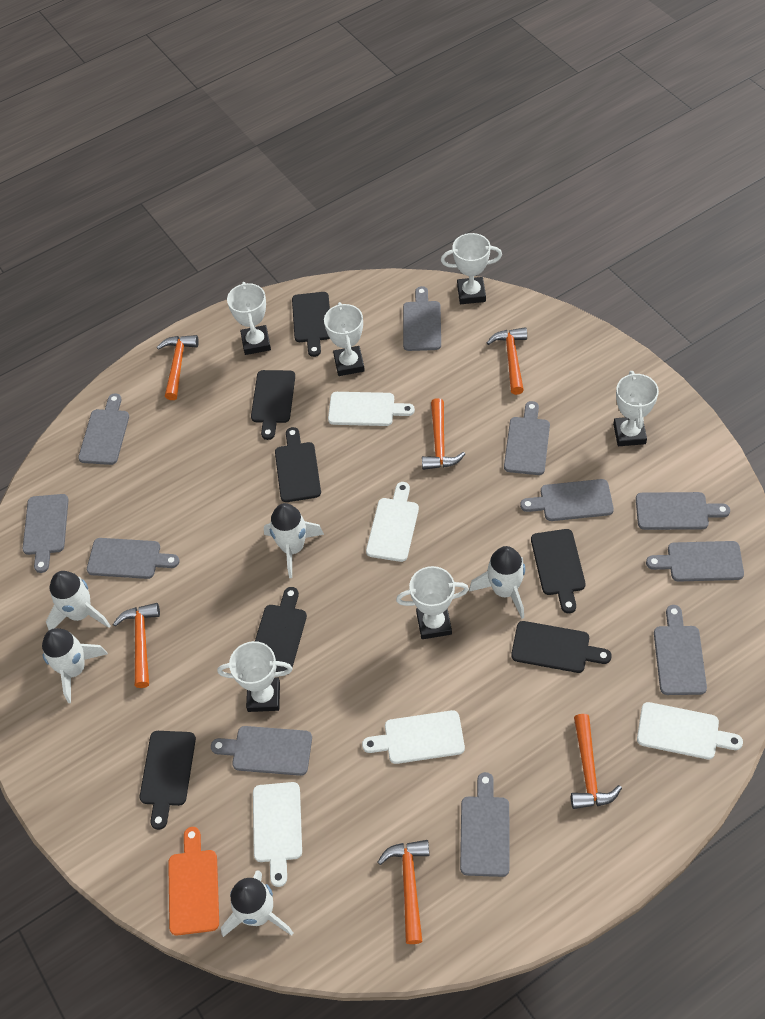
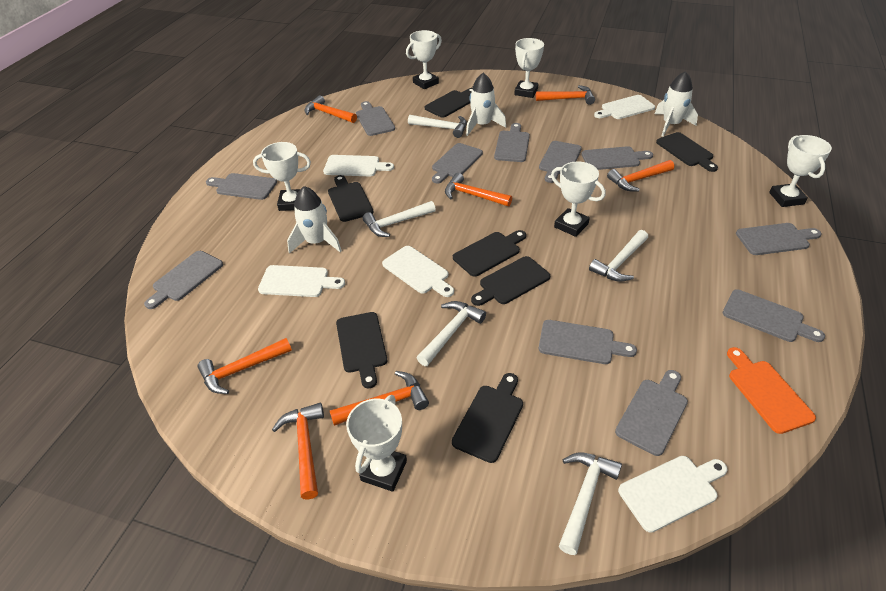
orange hammer: [113,603,160,688] [157,335,199,400] [378,840,429,944] [422,398,465,470] [487,327,527,395] [571,714,622,809] = 6 -> [197,338,292,394] [272,403,324,500] [304,95,357,123] [330,371,429,426] [445,173,512,206] [536,85,595,105] [607,160,674,192] = 7
white hammer: none = 0 -> [362,201,436,237] [408,115,467,138] [417,301,486,366] [559,453,622,555] [589,230,648,282] = 5
white rocket: [42,628,108,703] [46,571,111,630] [221,871,293,937] [264,503,324,578] [469,546,525,619] = 5 -> [287,186,342,254] [466,73,506,136] [655,71,698,137] = 3

